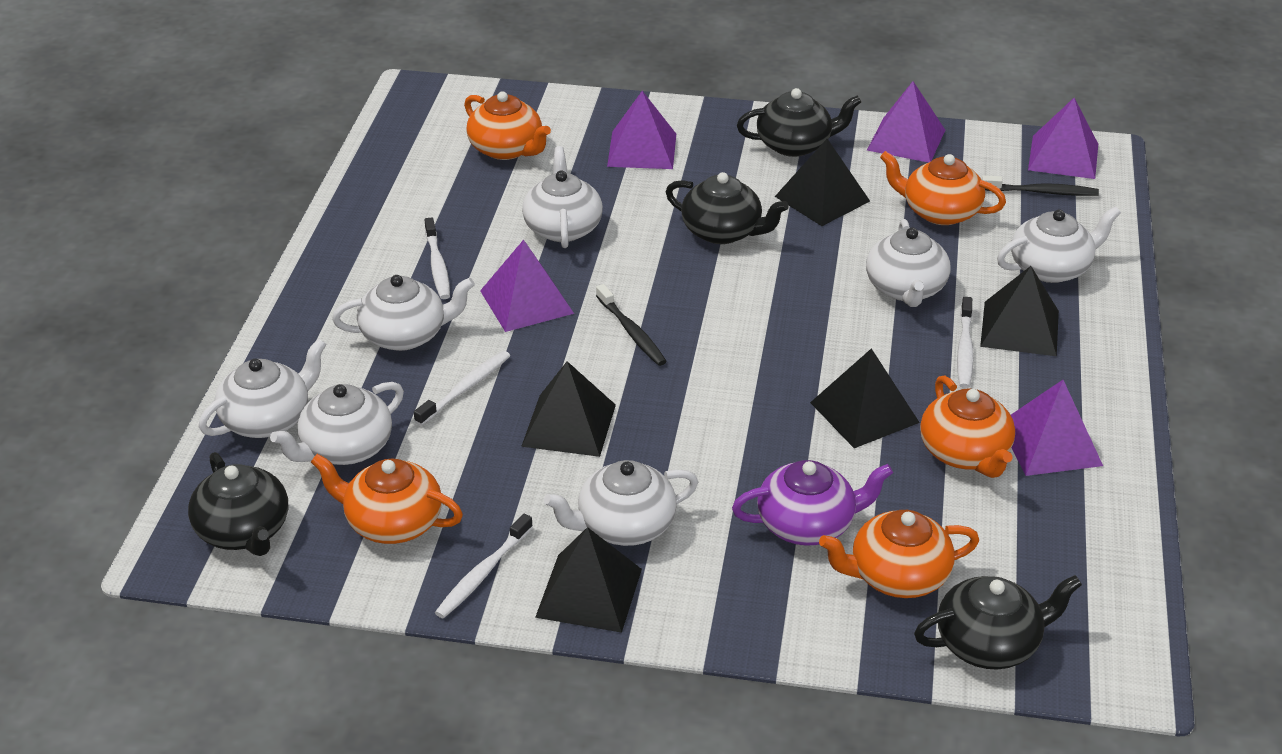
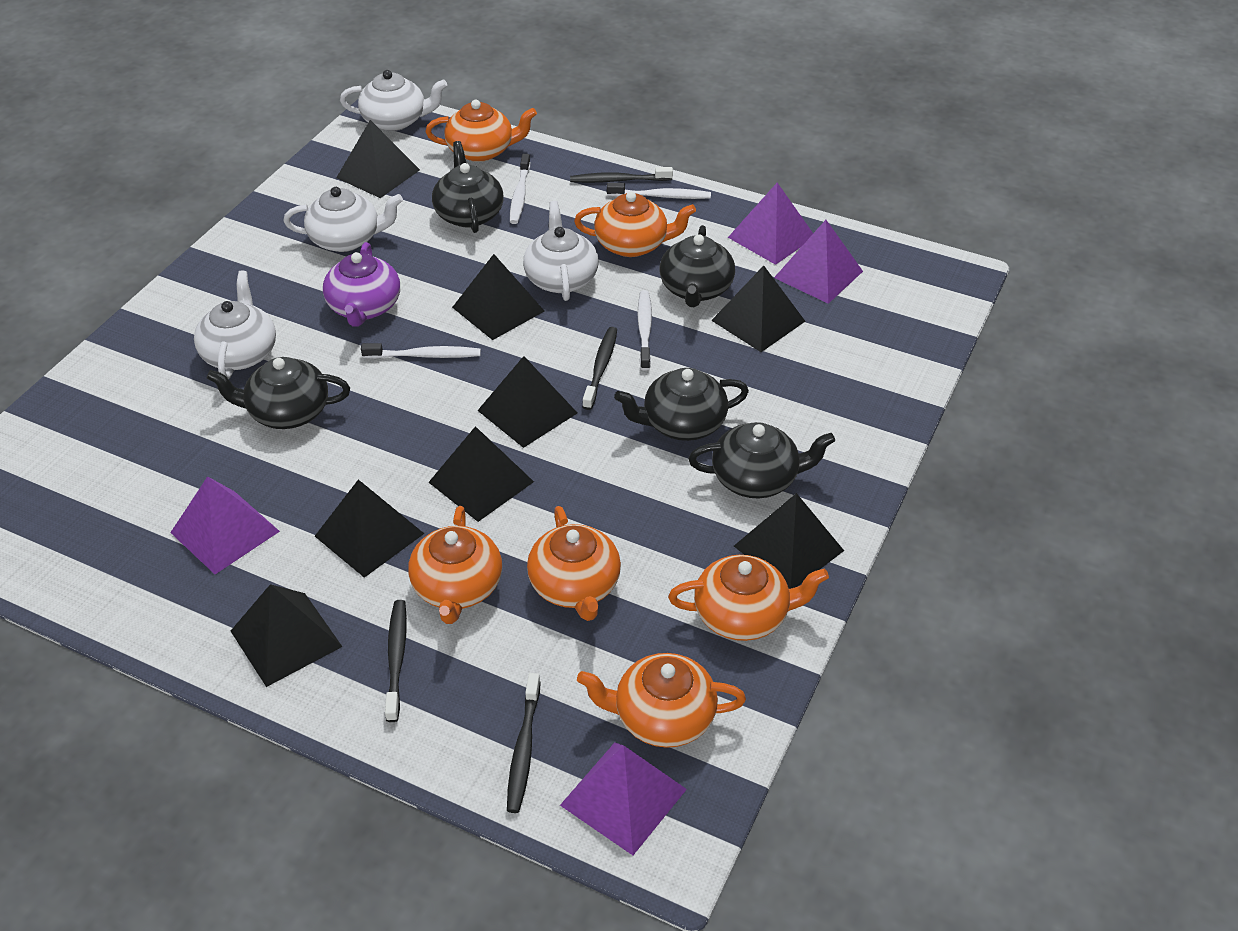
black pyramid: [521,361,616,457] [535,527,642,633] [775,139,870,226] [810,348,920,448] [980,266,1059,356] = 5 -> [231,584,342,687] [315,479,424,578] [336,120,420,198] [428,426,534,522] [452,254,544,340] [477,356,577,448] [711,265,805,352] [734,493,844,589] = 8
black teapot: [188,452,288,556] [666,172,789,244] [737,88,861,157] [914,575,1082,669] = 4 -> [207,357,350,429] [432,141,504,233] [614,368,749,441] [660,225,735,307] [688,422,835,499] = 5
black toothbrush: [596,284,667,366] [982,175,1099,196] = 2 -> [385,600,407,722] [507,673,541,813] [570,167,673,183] [582,327,617,410] = 4
orange teapot: [311,454,463,544] [464,91,551,160] [819,510,979,598] [880,151,1006,225] [920,375,1015,478] = 5 -> [408,506,502,624] [425,100,537,162] [527,506,621,621] [574,192,696,257] [577,653,746,748] [668,555,829,641] = 6
purple pyramid: [480,240,574,332] [607,91,676,169] [867,81,945,163] [1011,380,1103,476] [1028,98,1098,179] = 5 -> [170,476,280,574] [560,742,687,855] [728,183,813,265] [774,220,863,304] = 4
white teapot: [199,339,327,438] [270,382,404,465] [332,275,475,351] [522,146,603,248] [544,460,698,546] [866,219,950,307] [997,206,1121,283] = 7 -> [194,271,276,379] [283,187,403,252] [340,70,447,131] [523,201,598,301] = 4

